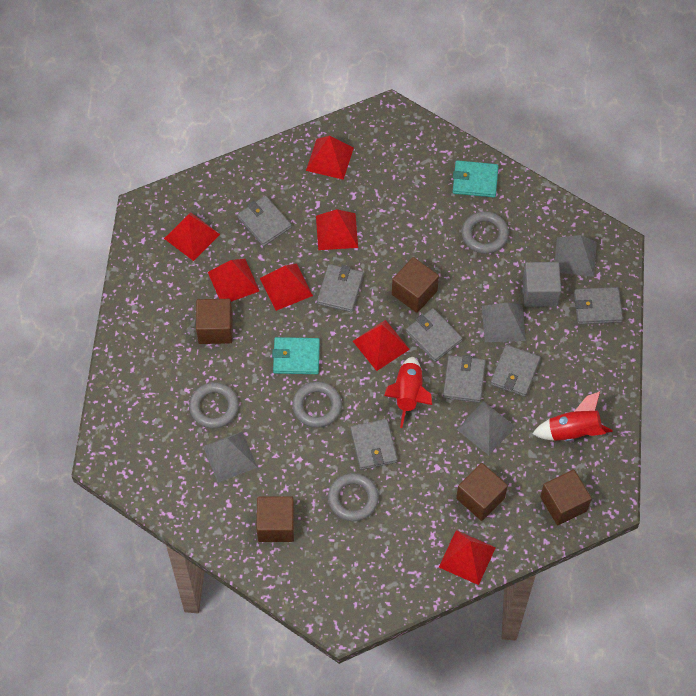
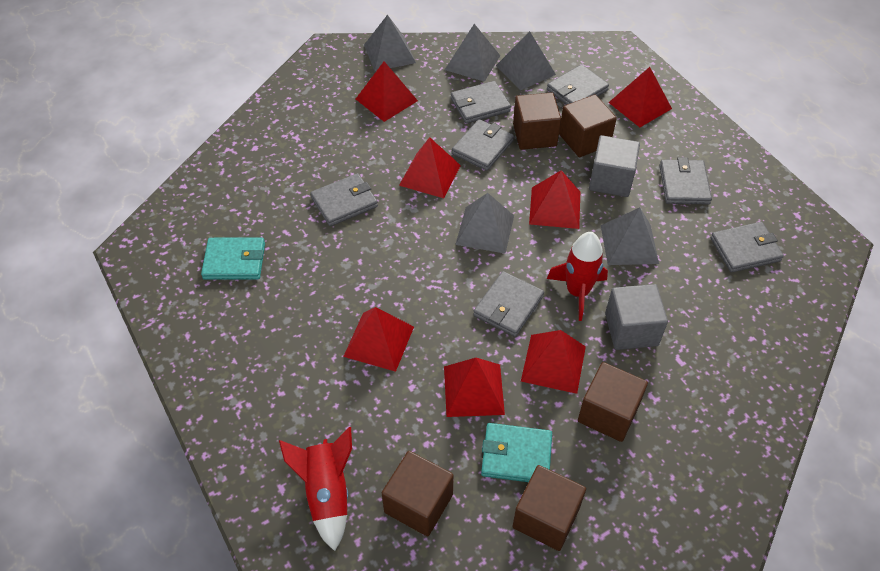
grey cube: [523,262,561,307] = 1 -> [589,135,640,197] [605,284,668,350] = 2
grey pyramid: [203,432,258,482] [457,401,516,455] [482,302,526,342] [555,235,597,277] = 4 -> [364,15,416,71] [445,24,500,82] [455,193,514,254] [496,31,556,90] [601,208,659,265] = 5
grey ring: [189,382,239,429] [292,381,342,428] [328,473,379,521] [462,211,509,254] = 4 -> none = 0

